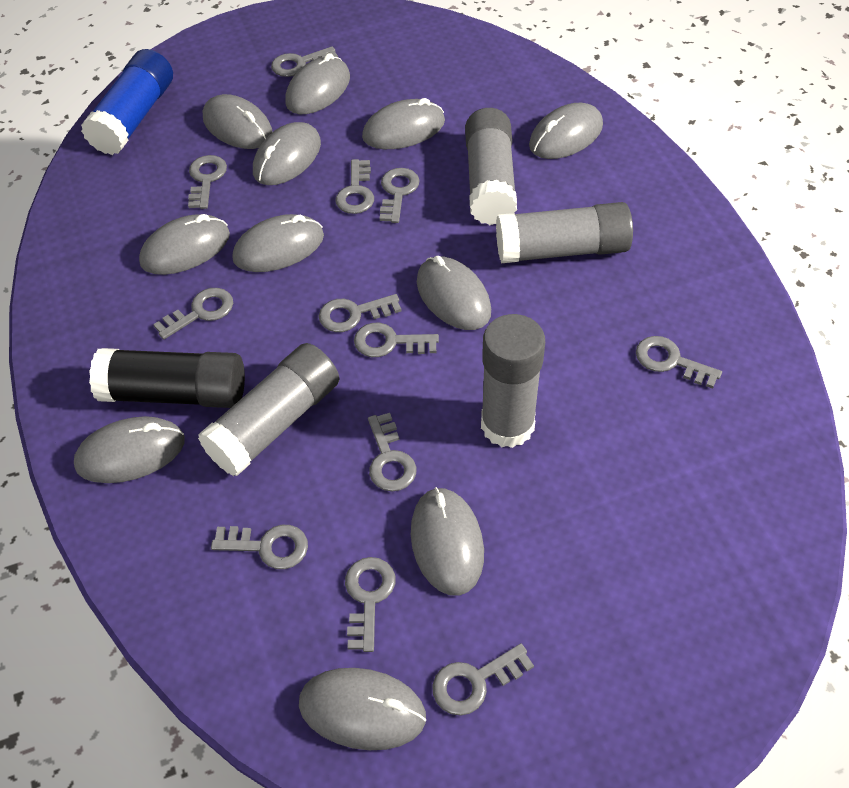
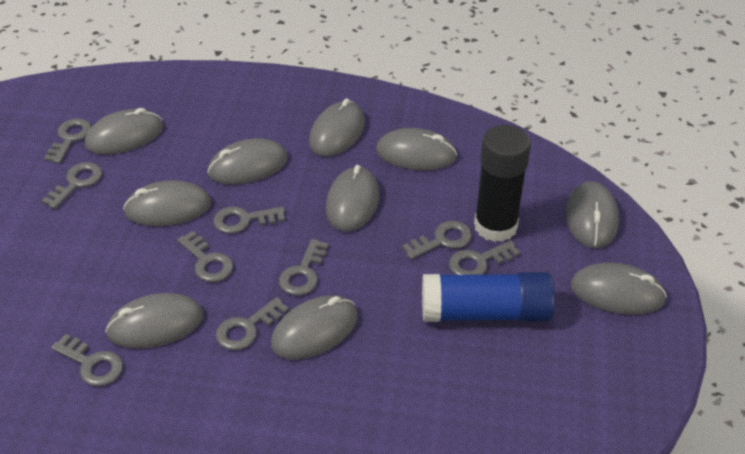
grey glue stick: [198,343,340,476] [465,108,517,225] [481,314,545,448] [496,202,633,263] = 4 -> none = 0
grey key: [153,288,233,340] [188,155,227,209] [211,525,308,569] [271,46,338,77] [319,294,402,332] [336,159,374,214] [345,557,395,652] [354,323,439,357] [368,413,416,492] [380,168,419,223] [432,643,534,716] [636,336,722,389] = 12 -> [42,162,102,209] [44,119,92,163] [51,334,123,386] [177,231,233,282] [213,206,285,234] [216,297,289,350] [279,239,329,296] [402,221,472,259] [449,240,521,275] = 9
grey mouse: [74,416,185,483] [139,214,230,275] [203,94,272,149] [232,214,324,272] [253,122,321,185] [285,53,350,114] [299,668,426,750] [362,98,445,149] [411,487,484,596] [417,256,491,330] [529,103,603,159] = 11 -> [85,108,163,155] [105,293,203,349] [123,180,211,226] [207,138,288,184] [271,295,358,359] [309,98,365,157] [326,165,379,231] [376,128,457,171] [565,181,619,248] [571,262,667,315] = 10

